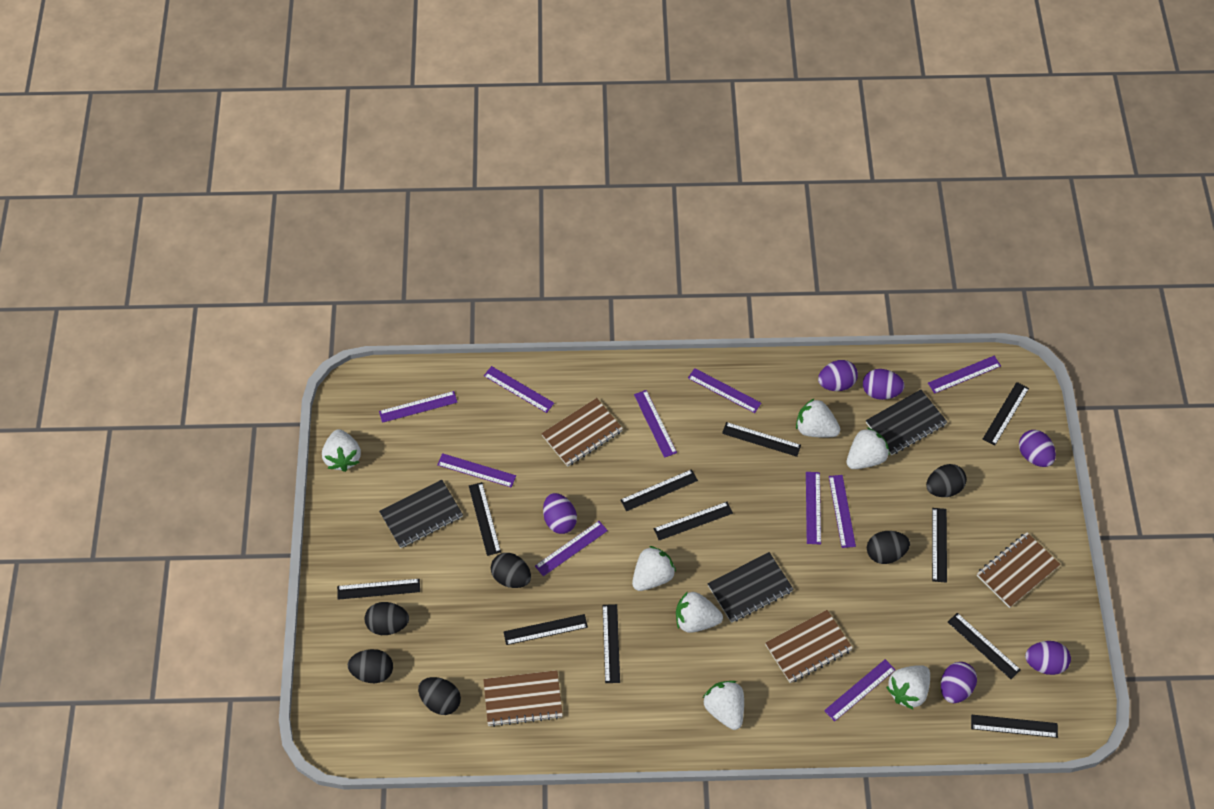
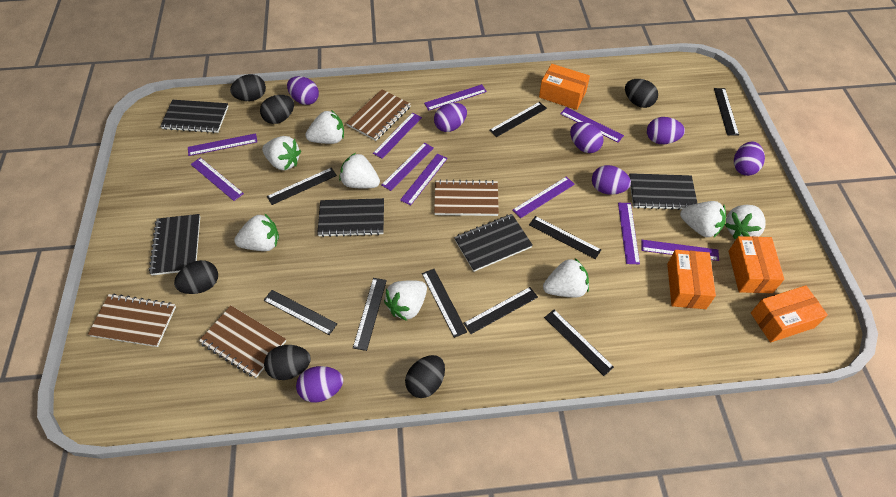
black notebook: [379,480,463,548] [708,552,794,623] [866,389,947,455] = 3 -> [149,214,200,276] [160,100,229,133] [317,198,384,237] [454,214,533,272] [629,173,698,210] = 5
black ruler: [337,579,420,600] [469,482,501,556] [503,614,588,645] [603,604,620,683] [620,469,698,511] [654,502,733,540] [722,422,801,457] [932,508,947,583] [948,613,1021,679] [971,715,1058,738] [983,382,1029,446] = 11 -> [264,290,337,335] [267,168,337,205] [353,278,387,351] [422,269,467,338] [463,287,538,334] [489,102,547,137] [529,216,601,259] [544,309,614,376] [714,88,739,136] = 9
orange box: none = 0 -> [539,64,590,110] [667,250,716,309] [729,236,784,293] [751,285,828,343] = 4
purple egg: [543,493,577,534] [818,360,858,391] [863,369,905,400] [941,662,977,703] [1019,430,1056,467] [1025,641,1071,675] = 6 -> [287,76,319,105] [296,366,343,402] [434,103,467,132] [570,122,603,153] [592,165,631,195] [647,117,685,144] [734,141,765,176] = 7
white strawberry: [322,429,361,472] [632,546,676,591] [676,591,723,633] [703,681,744,730] [796,398,840,438] [847,427,890,469] [886,665,930,709] = 7 -> [234,213,279,251] [262,136,301,170] [305,110,344,144] [339,153,380,189] [384,280,427,321] [543,258,589,297] [680,201,726,238] [725,205,766,239] = 8

